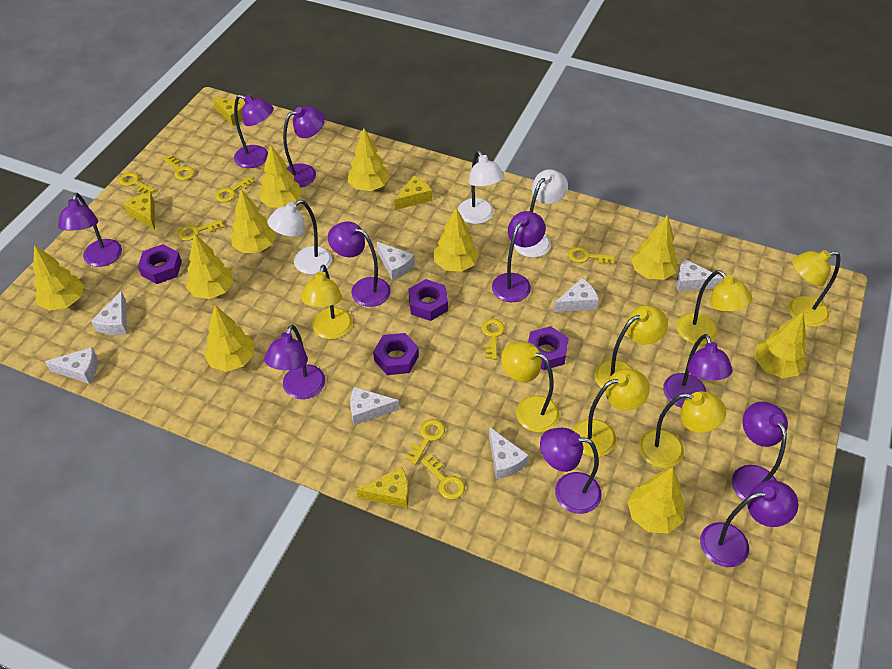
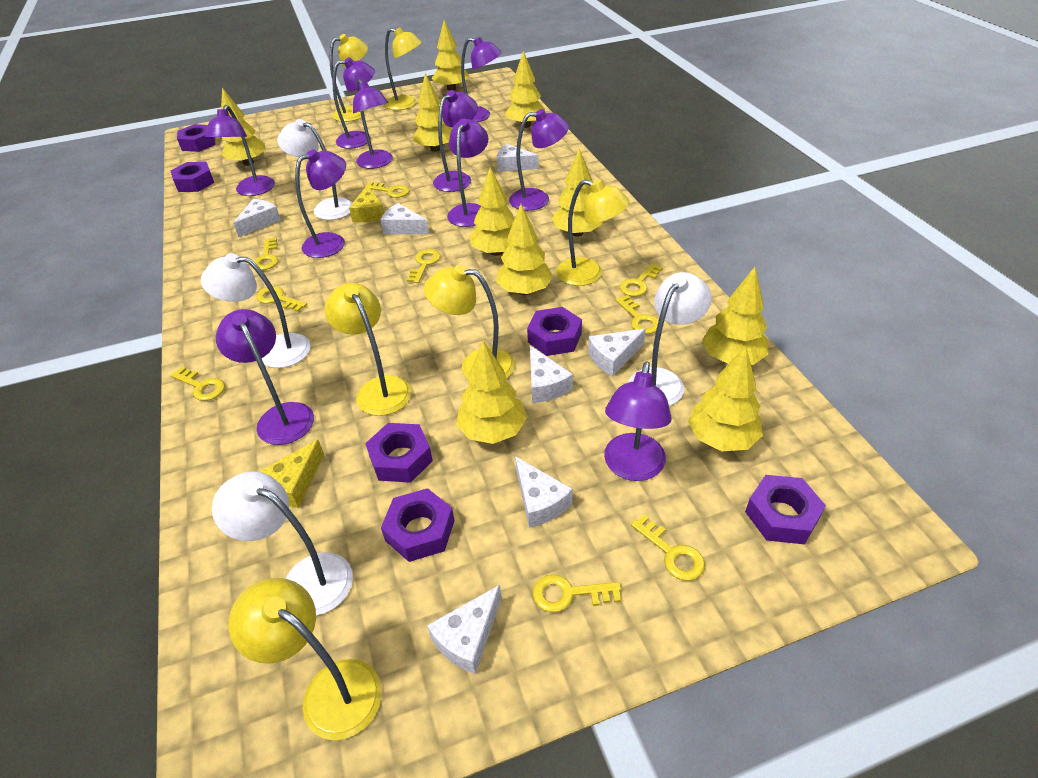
purple nut: [138,244,182,284] [373,333,419,375] [408,279,448,321] [528,326,569,370] = 4 -> [171,162,214,192] [177,124,215,152] [365,423,433,483] [381,488,455,562] [527,307,582,356] [745,475,826,544] = 6
white lamp: [267,200,332,274] [458,151,504,224] [514,169,568,258] = 3 -> [201,253,311,368] [212,471,353,615] [277,119,352,220] [628,272,712,406] = 4
yellow cheese: [123,192,155,230] [212,97,245,126] [356,467,409,508] [394,176,432,210] = 4 -> [258,440,324,508] [349,185,384,222] = 2
yellow key: [119,172,155,193] [163,155,195,180] [178,220,224,241] [215,176,255,202] [405,419,445,464] [420,454,465,500] [481,319,505,359] [568,247,615,265] = 8 -> [170,367,225,401] [254,238,278,270] [256,286,307,312] [365,182,409,198] [407,249,440,283] [533,574,621,613] [615,295,659,334] [620,263,663,296] [631,514,705,581] = 9
yellow lamp: [301,264,353,339] [501,342,560,432] [573,369,650,457] [594,305,668,391] [639,391,726,468] [677,270,752,345] [788,250,840,327] = 7 -> [228,578,382,740] [324,283,411,416] [330,34,368,122] [385,27,422,110] [424,265,515,379] [556,179,630,286] = 6

